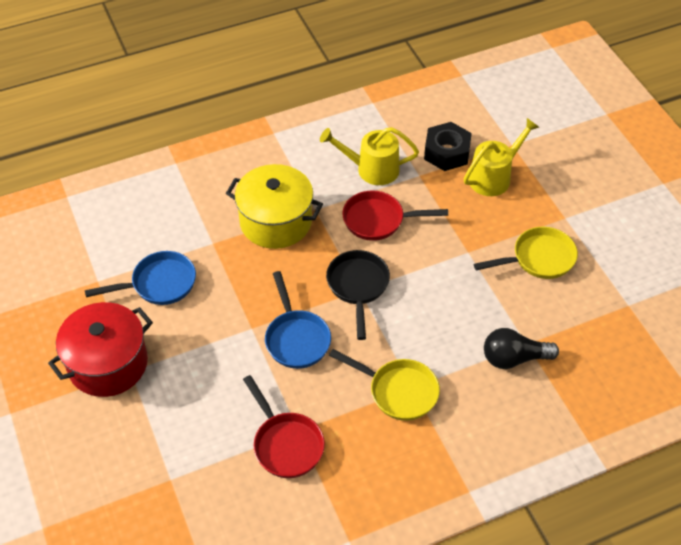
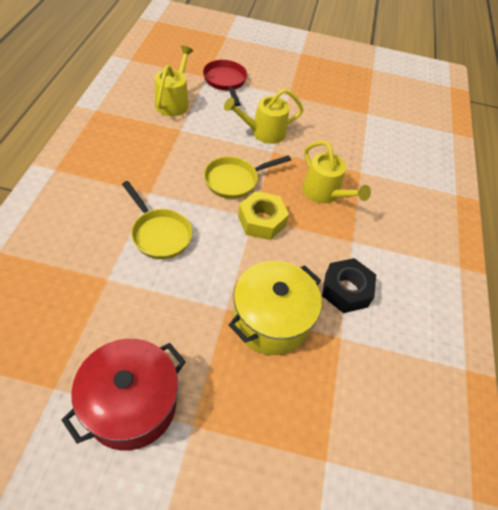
black light bulb: [484,328,559,369] = 1 -> none = 0
black pan: [326,250,390,340] = 1 -> none = 0
blue pan: [85,251,196,305] [265,271,331,369] = 2 -> none = 0
red pan: [243,375,325,478] [342,190,448,241] = 2 -> [203,60,247,106] = 1
yellow nut: none = 0 -> [238,191,289,240] = 1
yellow watering can: [320,127,419,185] [464,118,539,196] = 2 -> [155,45,193,116] [224,88,303,144] [302,141,371,203] = 3

